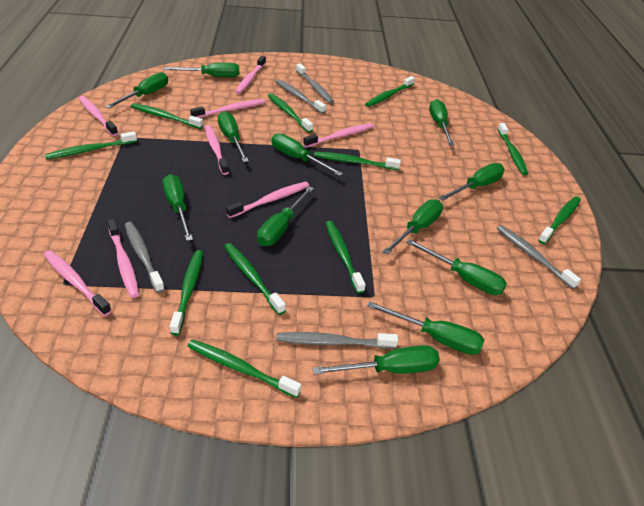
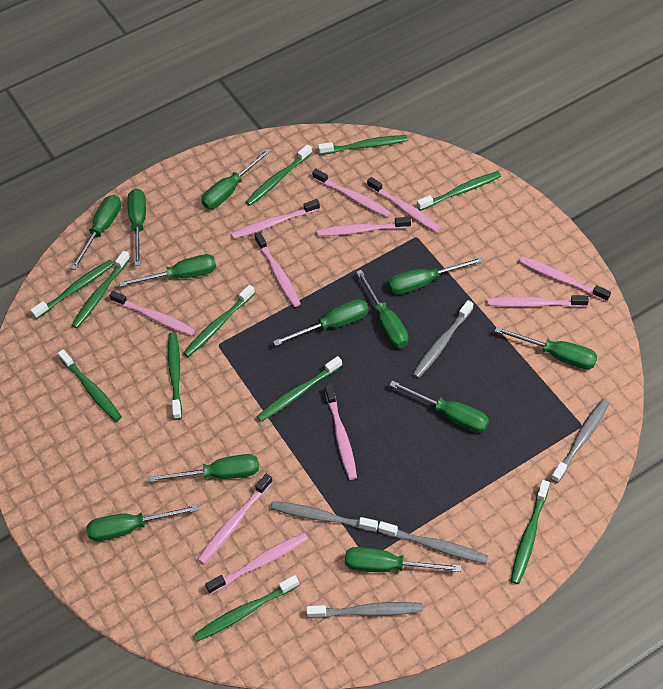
pink toothbrush: [44,250,111,316] [79,96,118,136] [107,219,139,298] [190,99,266,118] [205,125,229,175] [226,182,309,218] [235,56,266,94] [303,123,374,148] = 8 -> [109,291,195,336] [198,474,273,564] [205,532,308,594] [231,199,320,239] [254,232,301,307] [312,169,391,217] [317,217,411,236] [325,384,357,480] [367,177,441,233] [487,295,589,307] [518,256,611,302] = 11

